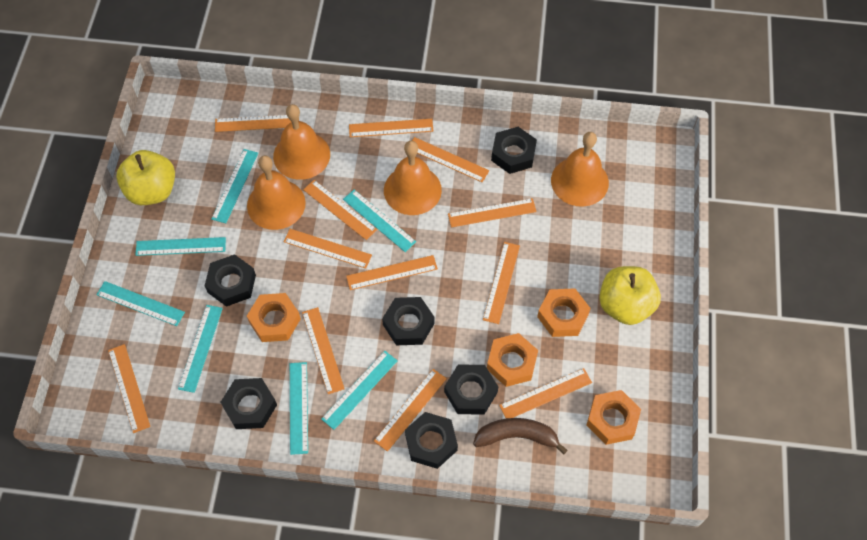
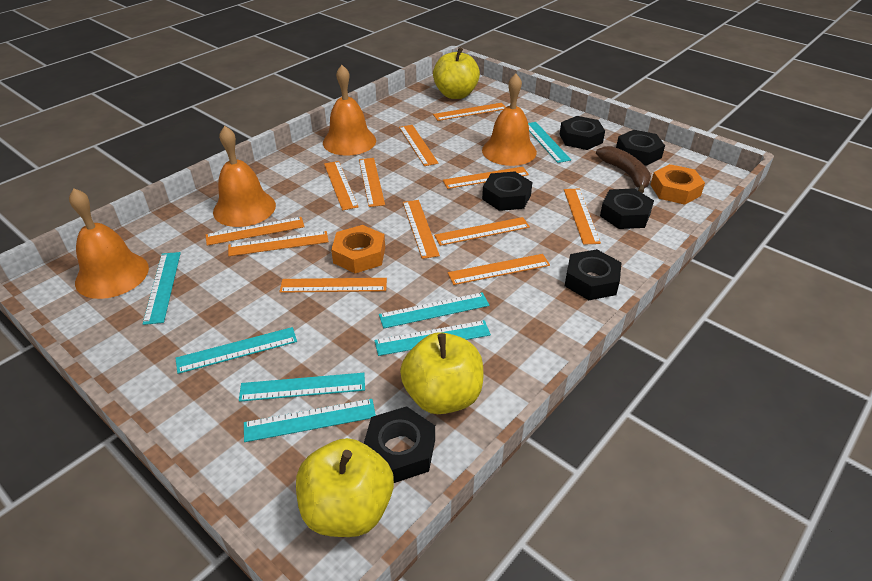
orange nut: [247,293,301,342] [487,333,538,387] [537,288,591,337] [586,390,641,445] = 4 -> [331,225,385,273] [651,164,705,205] = 2
yellow apple: [116,150,175,205] [599,266,661,325] = 2 -> [296,438,394,537] [400,332,483,414] [433,47,480,99] = 3

